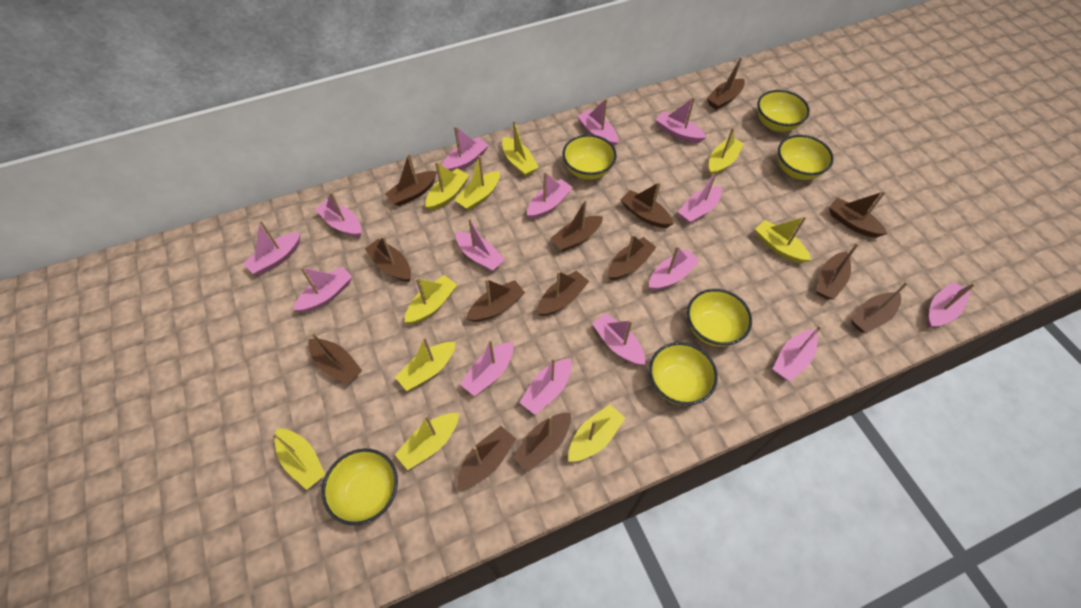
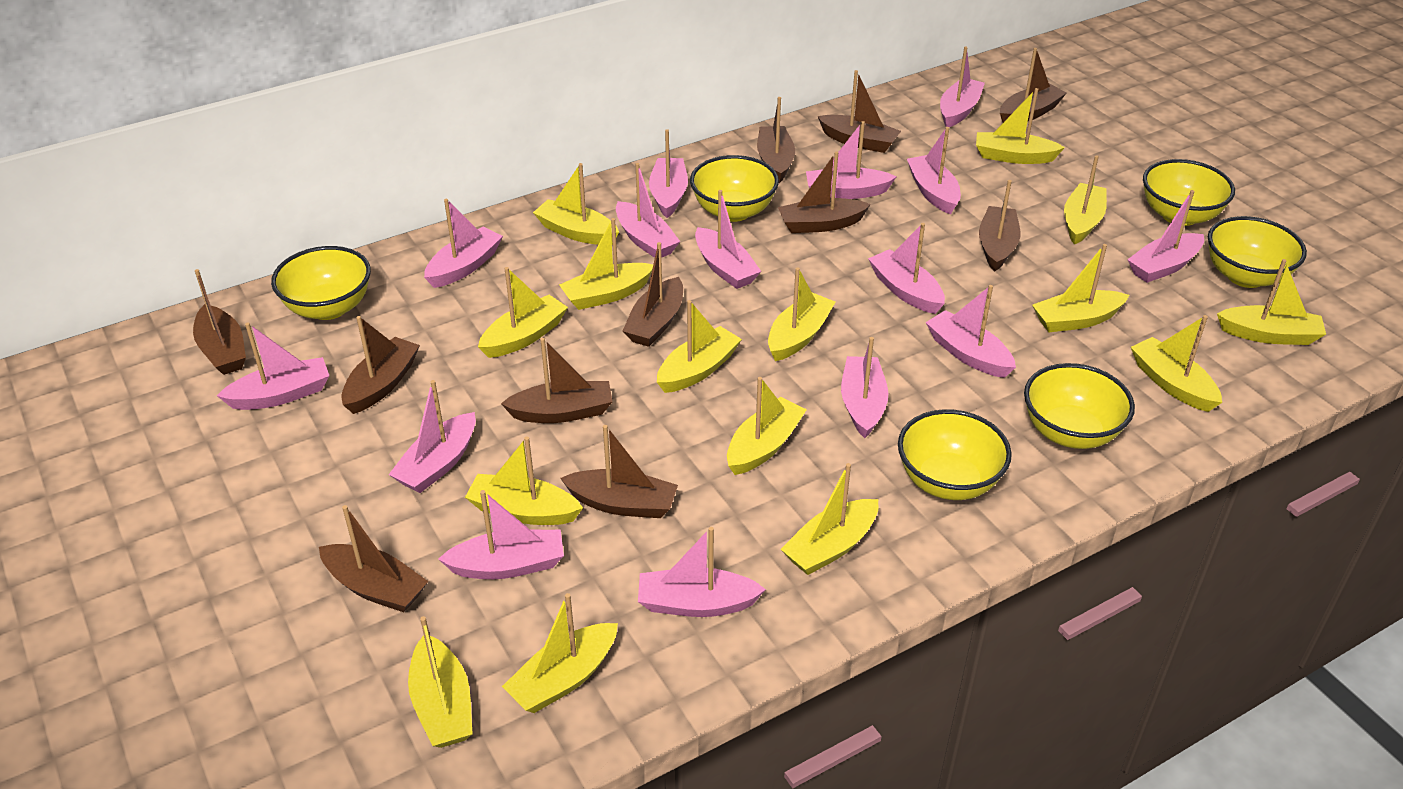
brown boat: [308,332,362,385] [365,236,411,282] [385,153,437,206] [457,426,516,489] [466,279,525,322] [513,413,571,472] [537,270,589,316] [550,200,603,252] [608,234,657,280] [620,182,674,228] [707,57,745,110] [816,243,859,300] [829,191,888,238] [851,281,908,333] = 14 -> [193,269,246,375] [319,505,429,612] [341,316,420,414] [501,338,612,423] [560,425,678,518] [623,242,683,347] [757,97,795,183] [778,151,871,233] [818,70,901,153] [979,180,1020,272] [1000,48,1066,122] = 11
yellow boat: [271,428,326,490] [395,337,456,391] [395,413,459,470] [405,275,457,324] [425,162,469,211] [455,155,500,210] [502,120,539,177] [568,404,625,462] [709,127,744,176] [755,216,811,263] = 10 -> [408,616,473,748] [465,437,583,525] [478,267,568,358] [502,593,618,713] [533,163,619,245] [559,218,653,310] [657,300,742,393] [727,377,807,475] [768,267,835,361] [781,463,879,575] [976,88,1065,164] [1032,244,1129,332] [1064,155,1107,244] [1131,315,1222,412] [1217,259,1326,345] = 15

